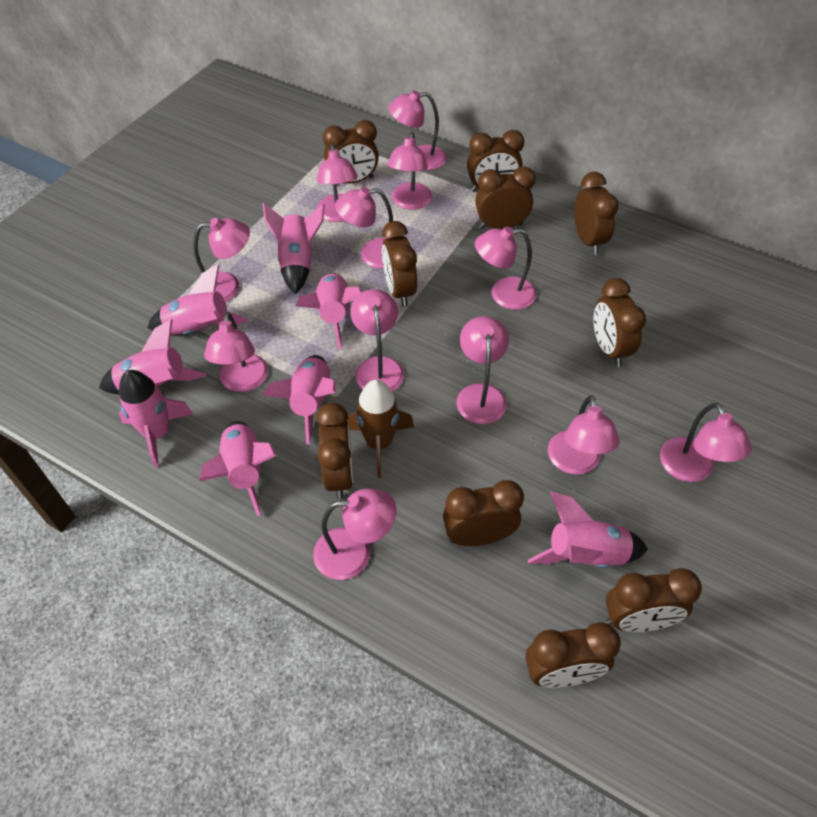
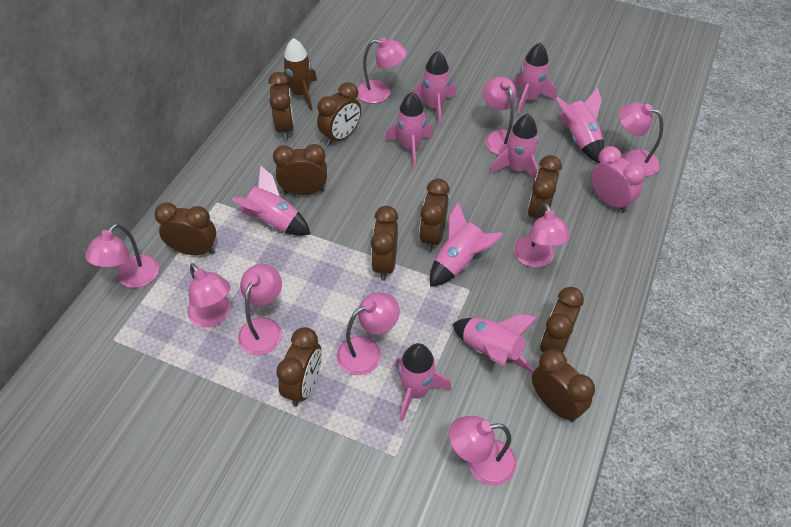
pink clock: none = 0 -> [591,146,646,213] = 1
pink lamp: [193,218,250,302] [204,312,268,392] [313,489,397,580] [317,144,358,222] [335,187,393,269] [350,289,404,392] [387,132,432,210] [388,90,447,170] [456,316,509,424] [475,226,537,310] [548,395,620,475] [660,403,751,482] = 12 -> [85,223,159,288] [187,263,230,328] [238,264,282,355] [337,292,400,375] [357,38,407,103] [449,416,517,486] [483,77,517,155] [514,203,570,268] [619,102,663,176] = 9
pink rocket: [99,319,206,394] [119,370,193,468] [147,265,248,335] [199,421,276,516] [262,355,336,444] [263,203,325,294] [296,273,361,350] [528,491,648,568] = 8 -> [232,166,310,236] [385,92,433,168] [395,343,452,422] [412,51,456,126] [430,202,503,287] [453,314,538,372] [490,114,539,182] [514,43,557,115] [556,87,604,163] = 9

